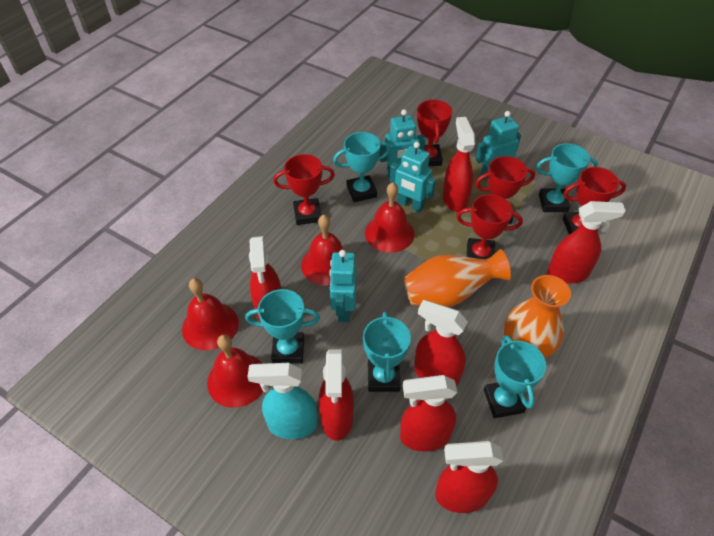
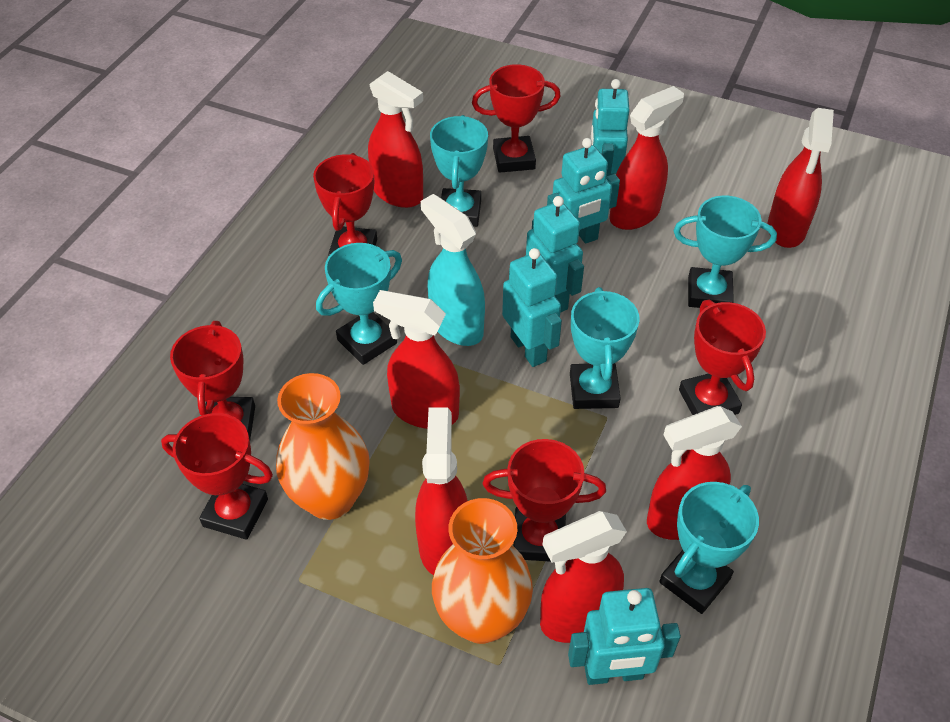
red bell: [182,278,239,351] [207,334,263,408] [301,215,348,286] [365,183,414,253] = 4 -> none = 0
red trophy: [273,154,335,225] [417,99,452,166] [456,194,523,259] [475,156,535,224] [563,167,626,234] = 5 -> [161,413,273,540] [170,321,255,439] [313,153,377,256] [472,64,561,173] [482,439,606,562] [679,300,766,415] = 6
turquoise robot: [329,250,357,322] [379,109,425,178] [390,142,436,213] [475,111,521,180] = 4 -> [502,248,562,367] [526,196,584,313] [547,138,620,244] [568,588,681,685] [591,79,630,176] = 5

